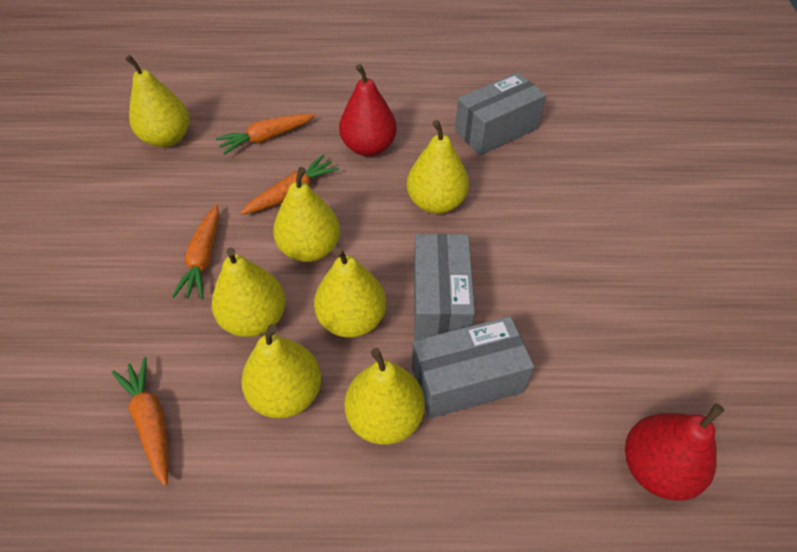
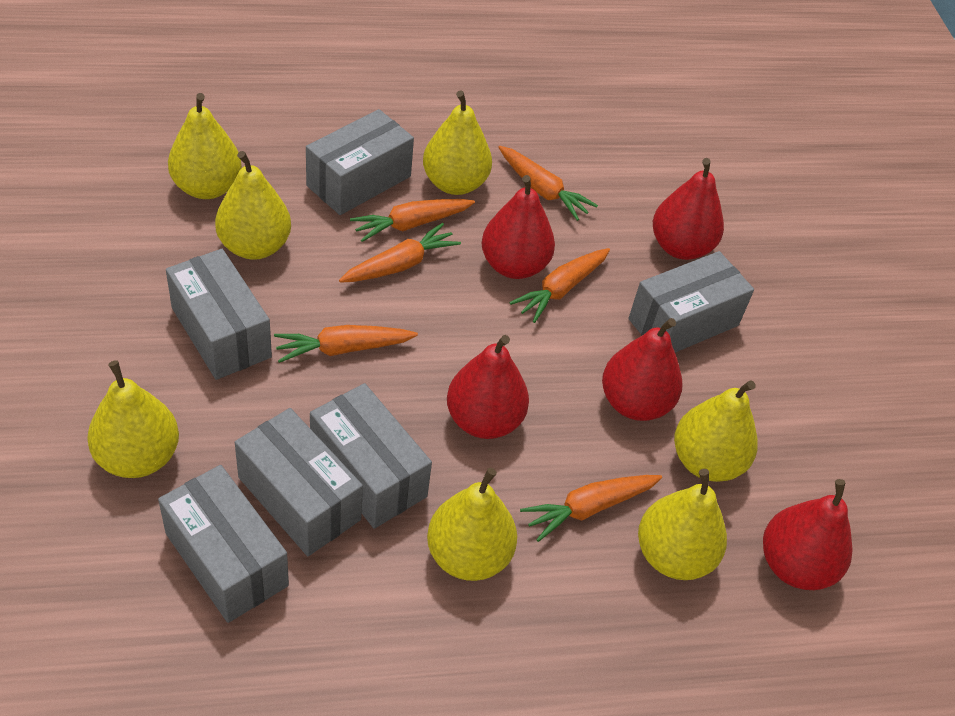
grey box: [412,316,534,419] [414,234,475,340] [455,72,546,155] = 3 -> [158,465,289,623] [166,249,272,380] [235,408,363,556] [306,109,414,215] [310,383,432,529] [628,251,754,353] = 6
orange carrot: [112,357,168,486] [172,204,219,299] [215,114,315,155] [240,155,339,214] = 4 -> [274,325,418,363] [339,223,461,283] [350,199,475,242] [498,146,598,221] [509,248,610,323] [520,475,662,542] = 6
red pear: [339,64,397,156] [625,404,724,501] = 2 -> [447,335,529,439] [482,175,555,279] [602,318,683,421] [653,158,724,260] [763,479,853,590] = 5

